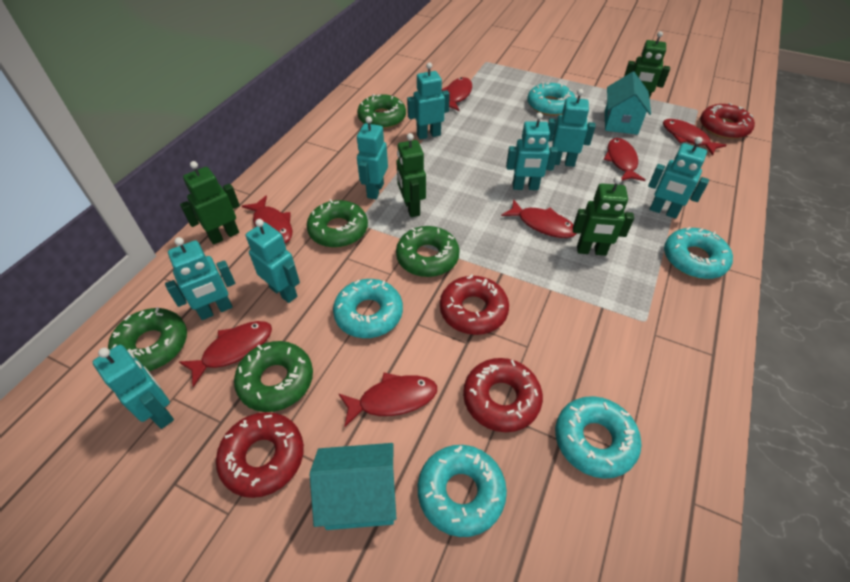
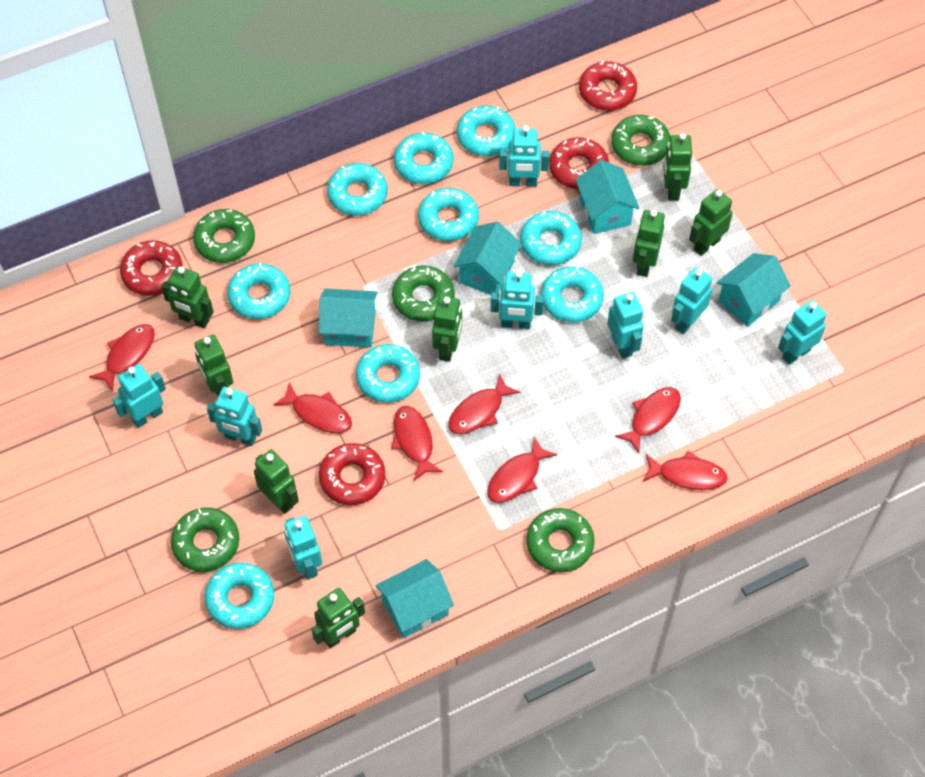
green robot: [180,161,240,245] [396,133,426,217] [573,176,634,256] [624,31,670,99] = 4 -> [161,266,214,328] [194,334,233,396] [254,449,299,514] [311,588,365,648] [432,296,462,362] [633,210,665,277] [663,133,692,201] [689,189,733,256] = 8
turquoise donut: [333,279,403,338] [418,445,507,537] [527,82,575,116] [555,396,642,479] [664,227,733,279] = 5 -> [205,563,274,629] [227,263,291,319] [327,163,388,216] [356,344,420,403] [394,132,454,184] [418,188,479,241] [457,105,516,156] [520,211,582,265] [541,266,604,322] = 9
turquoise house: [310,443,396,530] [605,72,651,135] = 2 -> [319,288,378,348] [375,559,454,638] [453,221,521,295] [576,160,640,234] [717,253,791,327] = 5

